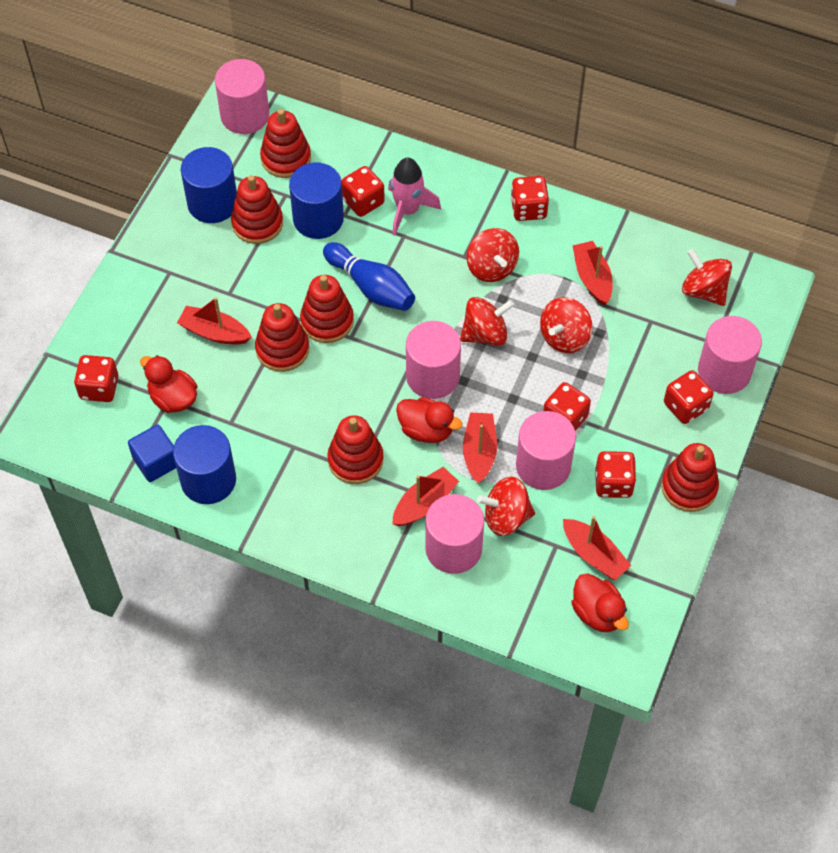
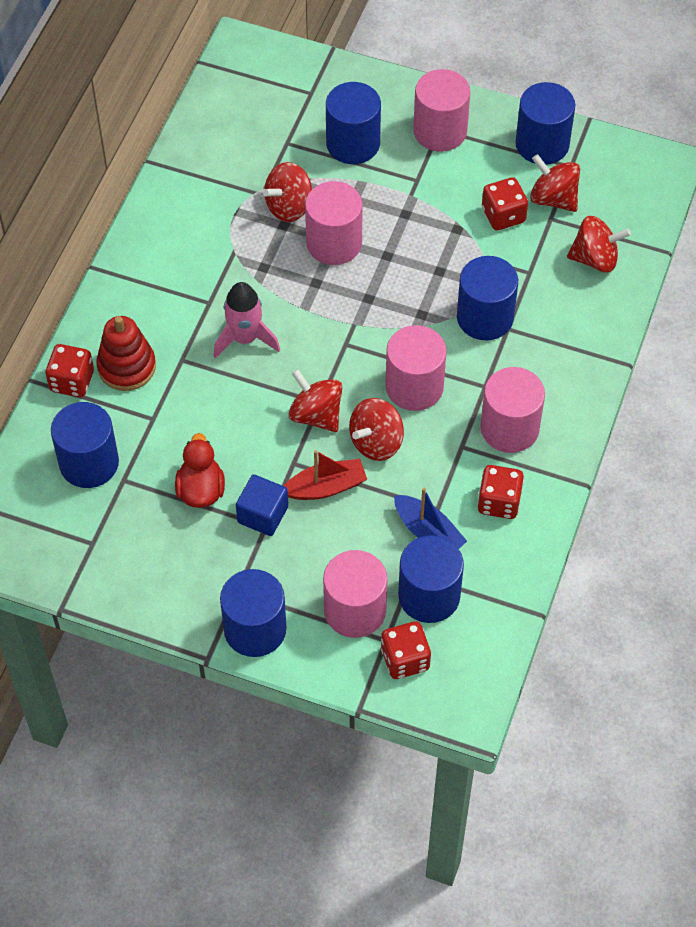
blue boat: none = 0 -> [394,488,467,549] = 1
blue bowling pin: [323,242,415,311] = 1 -> none = 0
blue cylinder: [173,425,236,504] [181,147,237,223] [289,162,344,239] = 3 -> [51,402,119,488] [220,569,286,657] [326,82,381,164] [398,535,464,623] [457,256,518,340] [515,82,575,165] = 6
red boat: [177,297,252,345] [392,467,459,526] [463,412,497,483] [563,516,631,580] [573,241,613,305] = 5 -> [284,450,367,500] = 1
red dice: [74,355,118,402] [342,166,385,217] [511,176,549,221] [543,382,591,431] [595,451,636,498] [664,370,713,424] = 6 -> [45,344,94,397] [381,621,431,679] [477,465,524,519] [482,177,528,230] = 4
red duck: [140,355,197,413] [396,397,463,443] [571,574,629,632] = 3 -> [175,433,225,508] = 1
red stacking toy: [231,175,283,244] [255,303,309,372] [260,109,311,178] [300,275,354,343] [327,415,383,484] [661,443,719,512] = 6 -> [96,316,156,391] = 1

